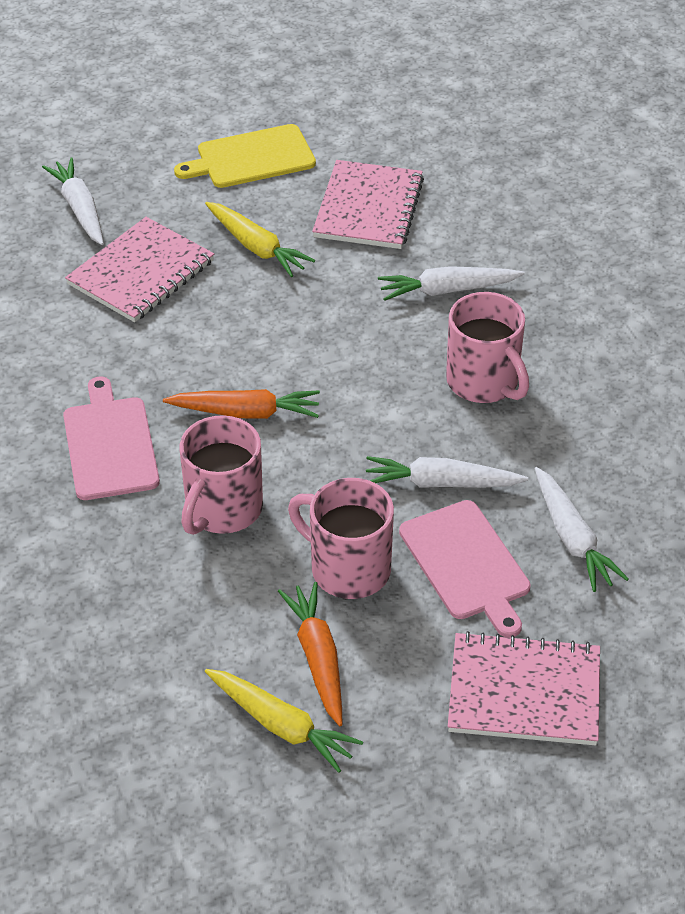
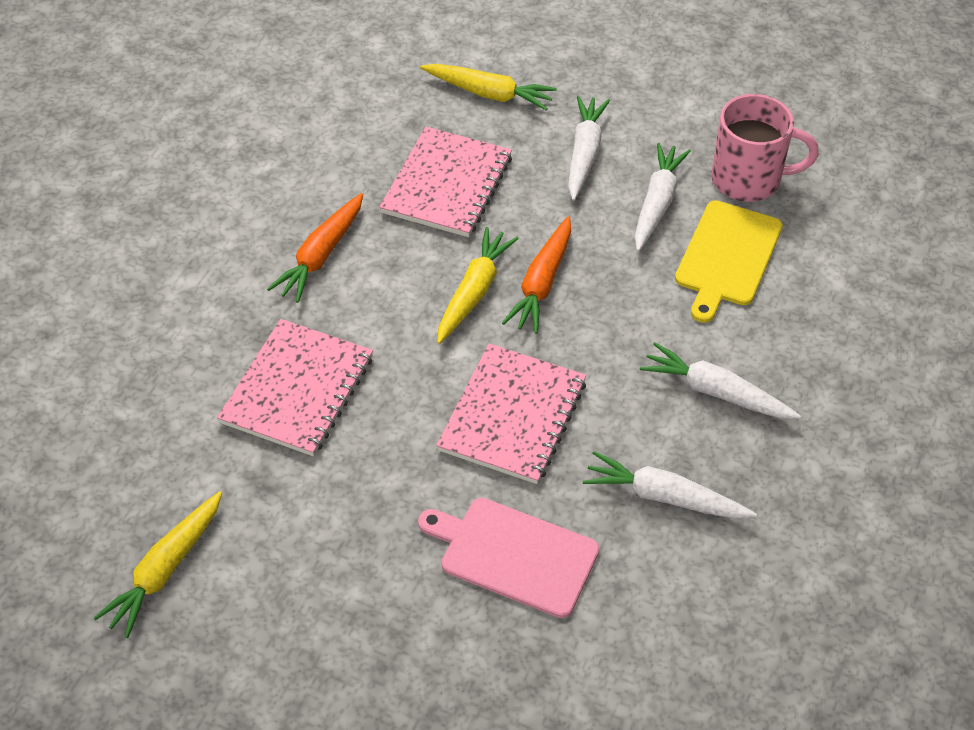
pink cutting board: [63,377,160,500] [399,500,531,638] = 2 -> [418,498,599,618] = 1
pink mug: [179,415,263,535] [288,478,394,599] [446,292,529,403] = 3 -> [711,94,819,202] = 1
yellow carrot: [205,202,315,277] [205,669,363,773] = 2 -> [94,491,222,638] [420,64,557,111] [437,227,519,344] = 3

